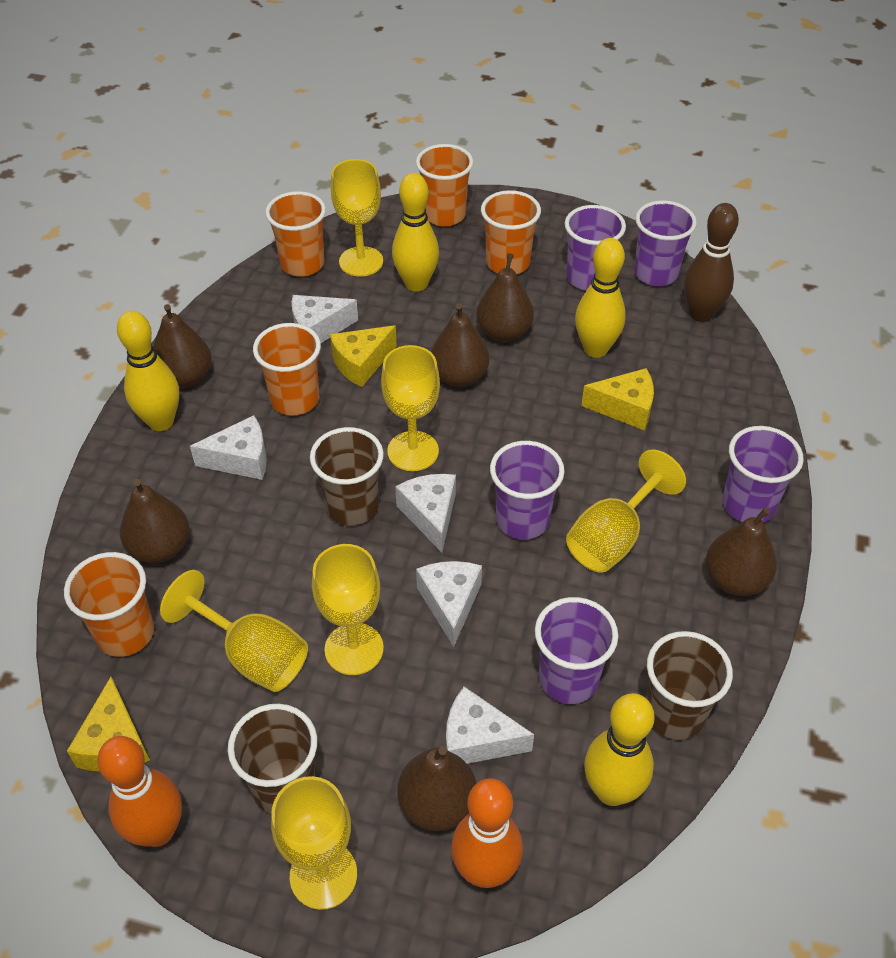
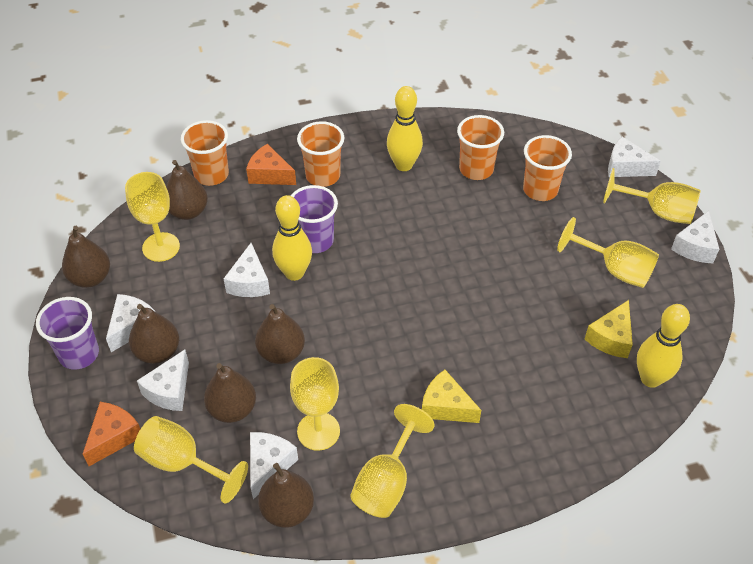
brown bowling pin: [684,203,739,322] = 1 -> none = 0
brown cup: [228,704,317,814] [310,427,384,526] [646,631,733,740] = 3 -> none = 0
orange bowling pin: [97,736,182,847] [451,778,523,888] = 2 -> none = 0
orange cheese: none = 0 -> [83,402,140,466] [246,144,296,185] = 2
orange cup: [64,552,154,657] [253,323,321,416] [265,191,326,277] [416,144,474,227] [481,190,541,274] = 5 -> [181,120,229,186] [297,121,344,187] [457,115,504,180] [523,135,572,201] = 4
purple cup: [490,441,565,540] [535,597,618,704] [565,205,626,291] [634,200,697,286] [722,426,804,523] = 5 -> [36,297,99,370] [291,185,338,253] = 2
white cheese: [190,415,267,480] [292,295,358,343] [395,474,456,552] [416,561,482,647] [446,686,534,764] = 5 -> [106,294,155,352] [137,350,189,411] [224,243,270,297] [250,432,298,499] [608,137,661,177] [671,211,719,263] = 6
yellow bowling pin: [117,311,179,431] [392,173,439,291] [575,238,626,358] [584,693,655,806] = 4 -> [272,195,312,281] [387,86,423,171] [637,304,690,388] = 3
yellow cheese: [67,677,150,771] [330,325,397,387] [581,368,654,431] = 3 -> [422,370,481,423] [585,300,633,358] = 2

